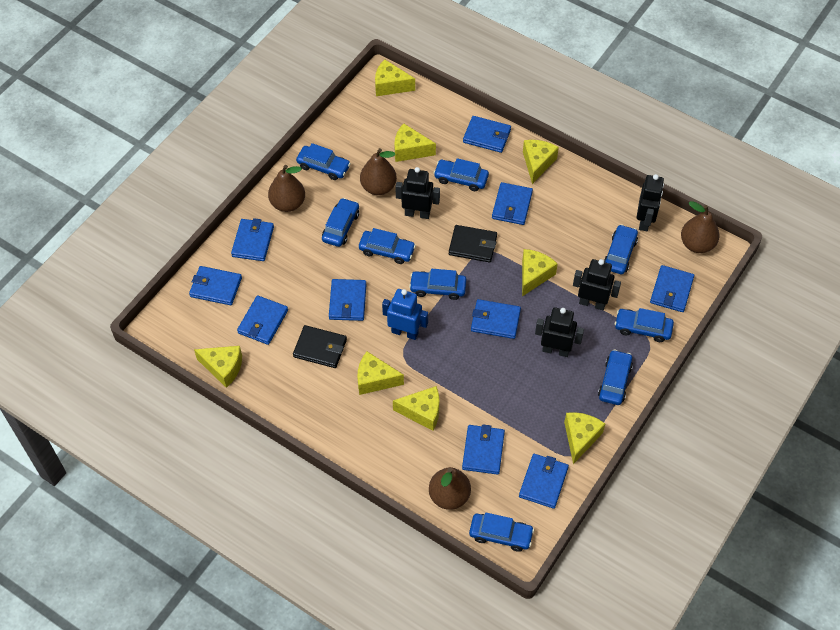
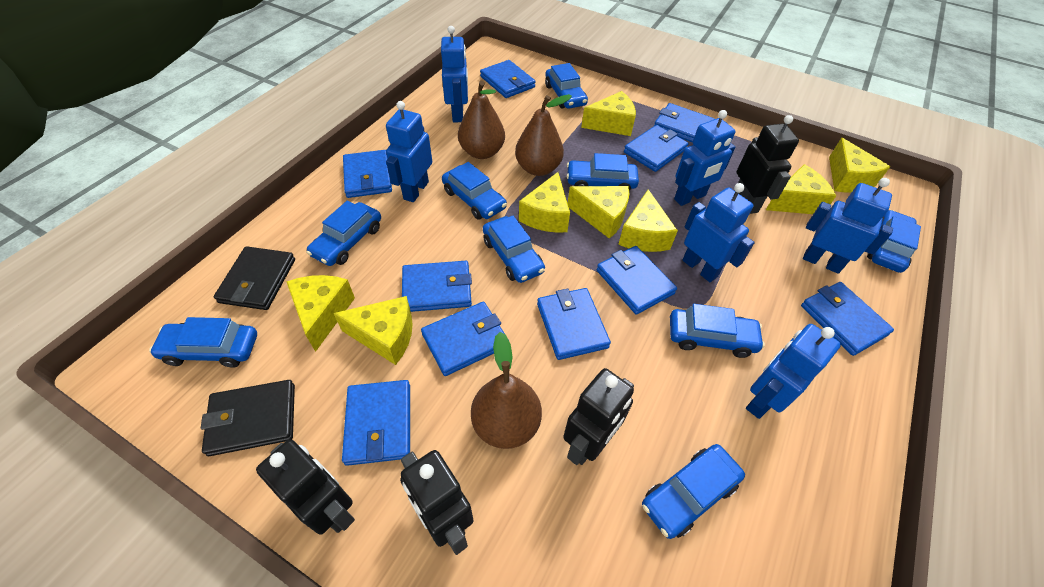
blue robot: [382,289,428,340] = 1 -> [386,101,432,202] [441,26,468,122] [674,110,736,206] [683,183,755,282] [746,324,841,419] [803,178,893,274] = 6
brown pear: [268,165,305,212] [360,148,397,195] [429,467,471,510] [681,201,719,253] = 4 -> [458,81,505,159] [471,332,542,449] [515,94,572,176] = 3

